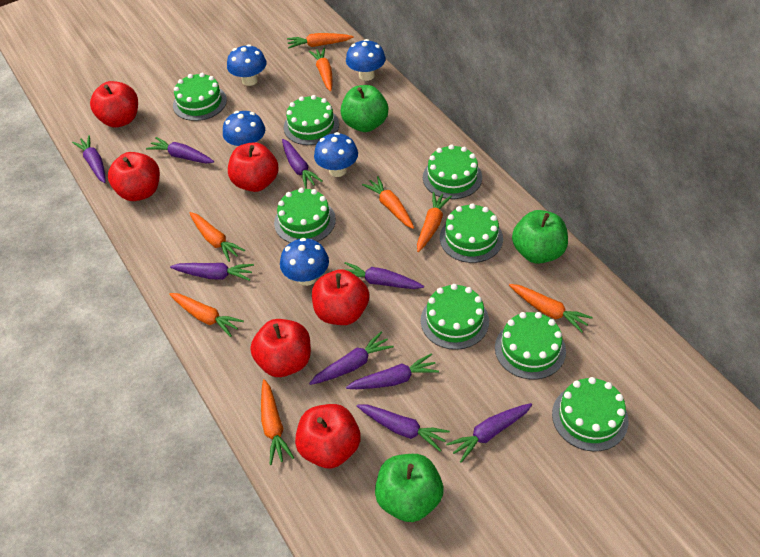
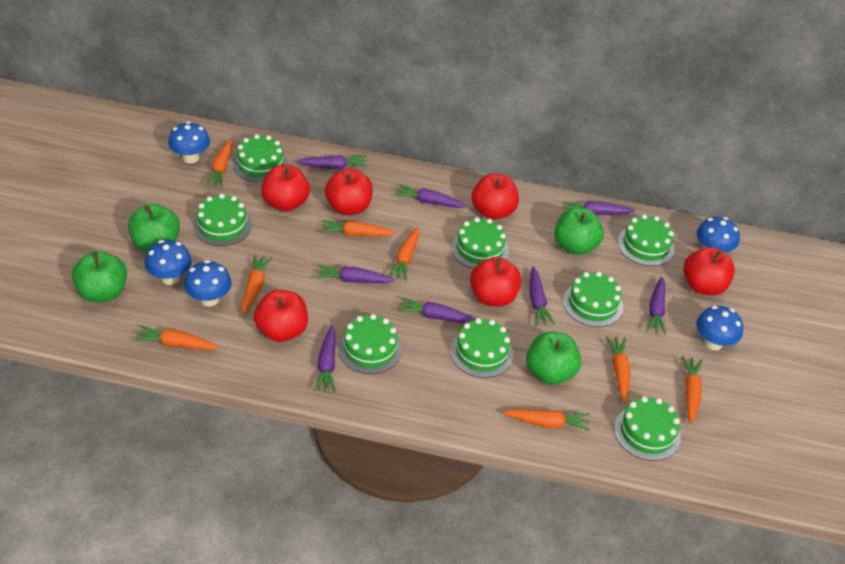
green apple: [340,85,388,132] [375,454,443,522] [512,210,568,264] = 3 -> [72,251,127,302] [128,203,180,252] [526,331,581,384] [554,208,604,255] = 4
purple carrot: [72,135,106,183] [146,137,214,163] [170,263,254,281] [282,139,323,189] [309,332,394,385] [343,262,424,289] [346,354,439,389] [357,405,450,452] [446,403,532,463] = 9 -> [296,155,368,169] [314,326,336,392] [316,265,395,283] [395,184,467,208] [397,297,476,323] [530,267,555,325] [563,201,635,215] [646,277,666,335] = 8

